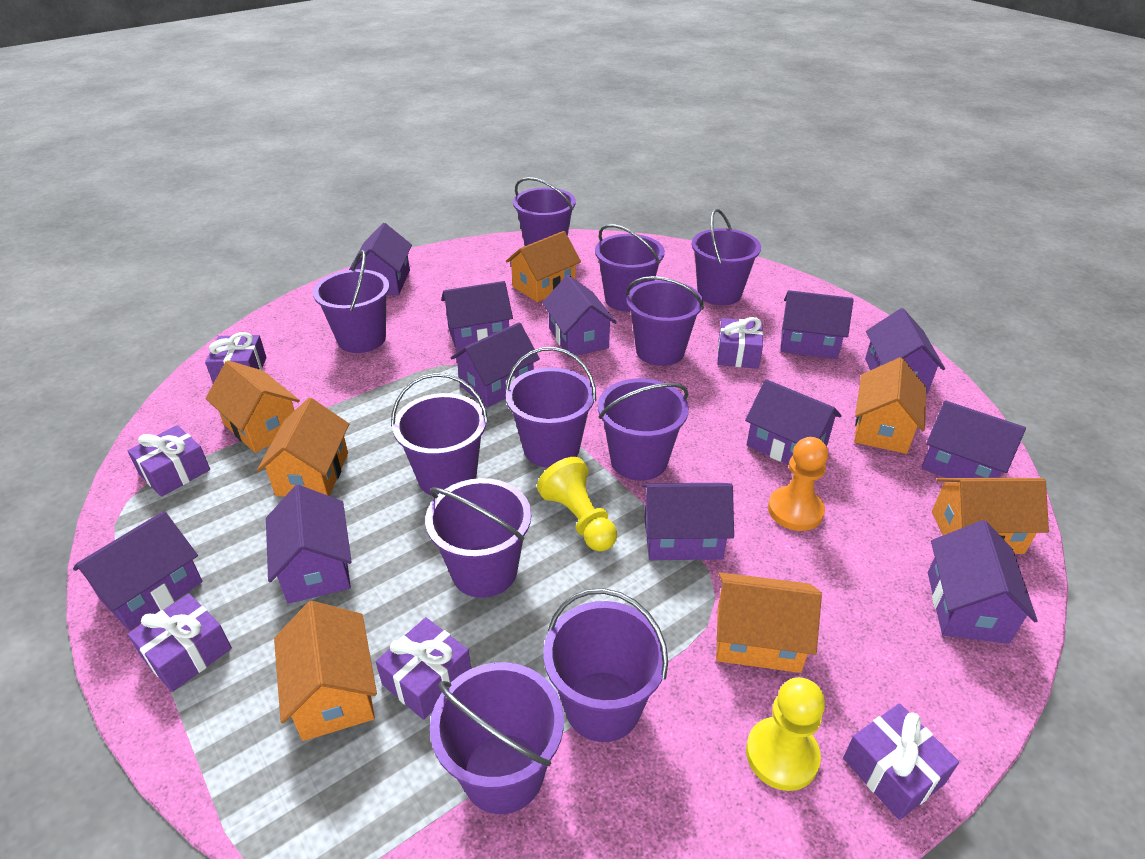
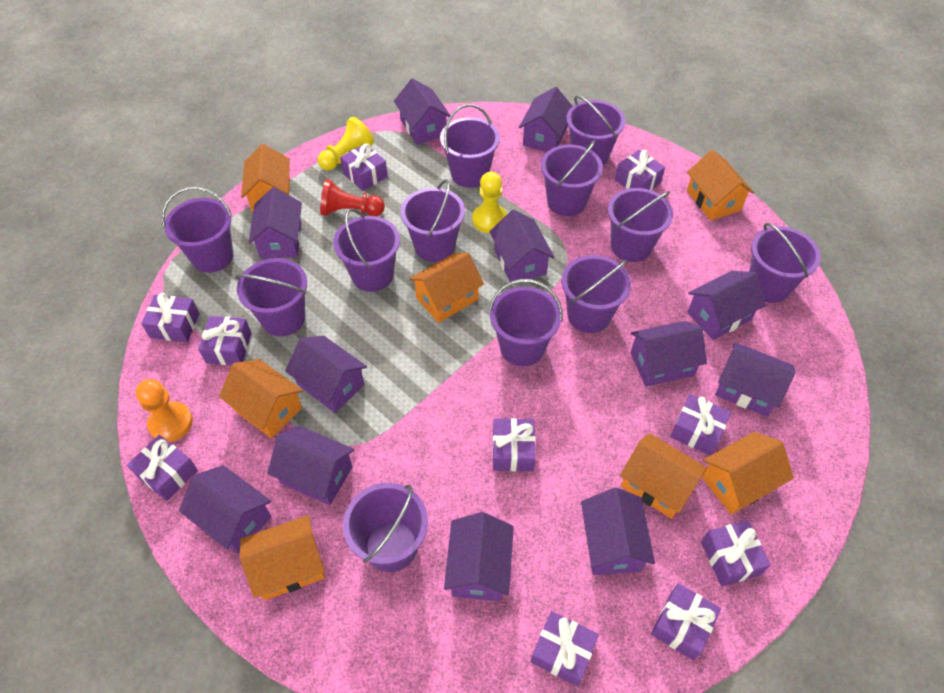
purple bucket: [313,250,390,353] [391,373,488,496] [425,478,531,598] [430,662,564,814] [505,347,596,468] [513,177,576,246] [543,588,668,742] [595,224,665,312] [598,378,689,481] [626,276,704,366] [692,209,761,305] = 11 -> [162,187,233,273] [235,258,307,337] [333,208,400,292] [343,483,428,572] [400,179,465,262] [440,104,500,188] [489,279,563,366] [541,141,603,216] [561,255,631,333] [566,95,625,166] [608,188,673,262] [749,223,821,303] = 12
purple gift: [127,425,210,497] [128,593,232,692] [205,332,266,383] [376,617,471,720] [718,317,763,369] [843,703,959,820] = 6 -> [127,435,198,501] [141,293,200,342] [198,316,252,365] [340,143,388,191] [492,418,536,471] [531,611,599,686] [615,150,665,190] [651,583,721,660] [670,394,731,456] [701,520,771,586] = 10
red pawn: none = 0 -> [320,179,385,216] = 1

